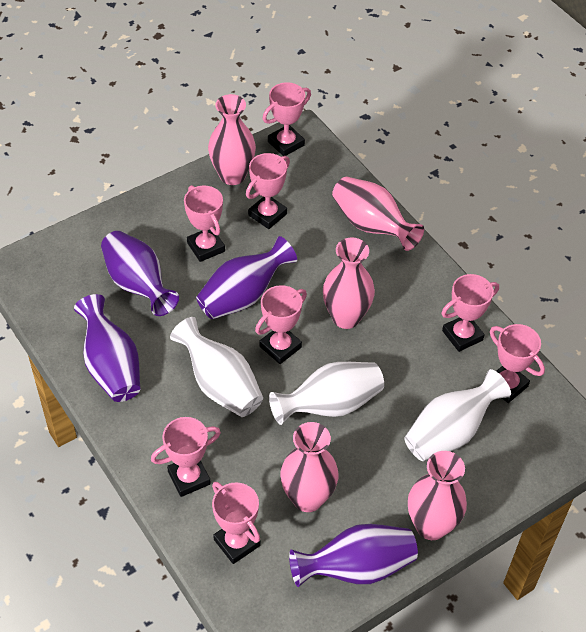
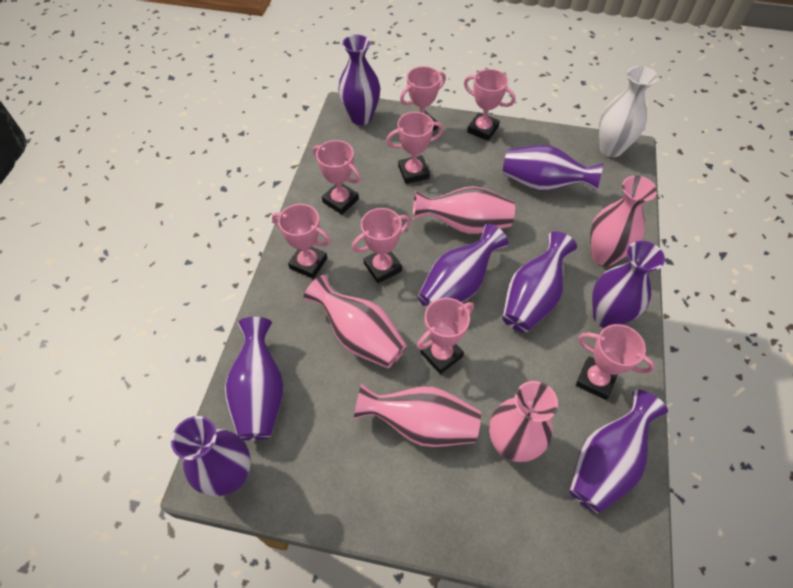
purple vase: [74,294,140,402] [101,231,179,316] [196,236,297,319] [289,524,418,587] = 4 -> [171,416,251,497] [225,317,284,441] [338,34,380,125] [418,224,509,309] [502,231,577,332] [503,145,604,191] [569,390,668,513] [592,241,665,328] = 8
white vase: [170,317,263,417] [269,362,384,425] [404,369,511,461] = 3 -> [599,66,658,157] = 1

